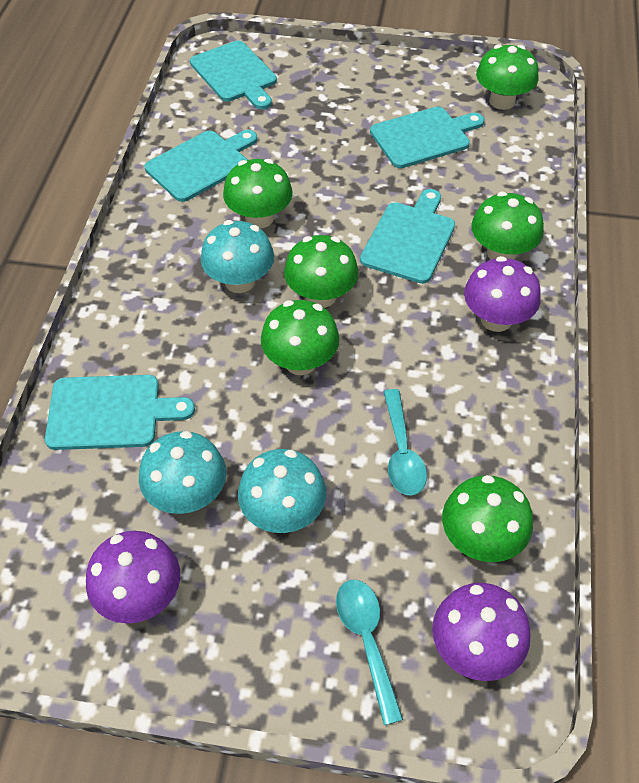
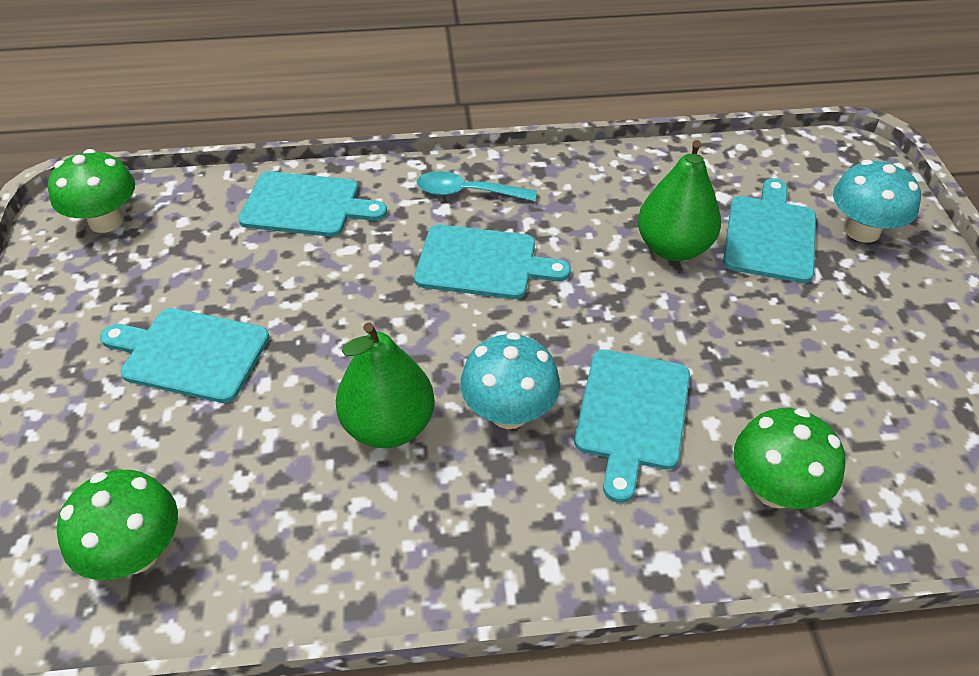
green mushroom: [223,159,293,228] [261,300,339,375] [284,235,359,308] [442,475,533,562] [471,192,544,260] [476,44,538,110] = 6 -> [48,149,135,233] [57,470,178,580] [734,408,845,509] = 3
green pear: none = 0 -> [336,323,435,448] [638,140,721,261] = 2
purple mushroom: [86,531,180,624] [432,583,530,681] [464,256,541,332] = 3 -> none = 0
turquoise mushroom: [139,431,226,514] [201,220,274,293] [238,449,326,533] = 3 -> [460,332,560,429] [833,160,921,243] = 2
turquoise spoon: [336,580,403,725] [384,389,427,496] = 2 -> [417,171,537,201] = 1

